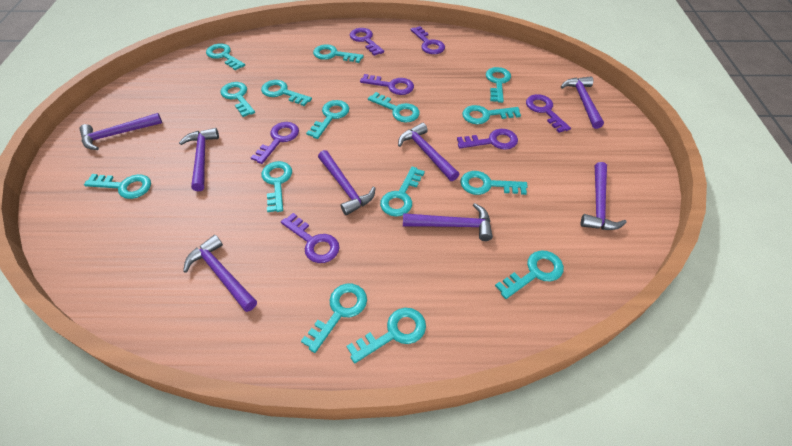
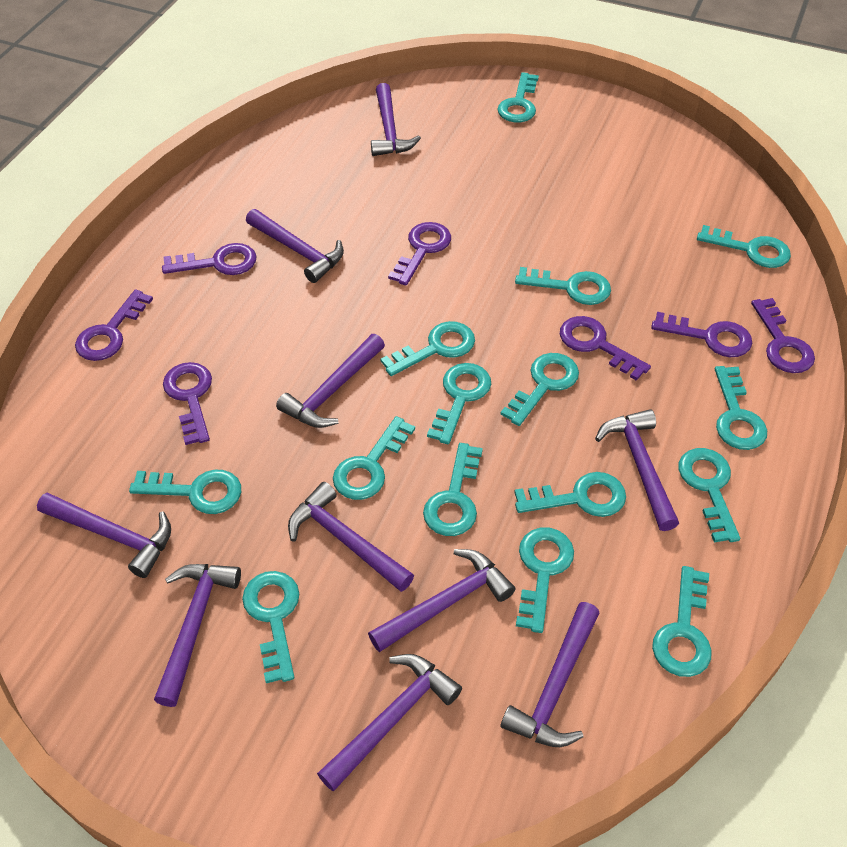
purple hammer: [79,113,162,150] [179,128,219,191] [183,235,257,312] [318,150,375,215] [398,123,459,181] [403,203,493,241] [561,76,604,129] [580,162,627,230] = 8 -> [37,492,171,578] [154,564,241,707] [246,209,344,283] [276,334,385,428] [288,482,414,592] [317,654,462,791] [368,549,515,652] [371,83,421,156] [501,602,600,747] [595,409,679,531] = 10

